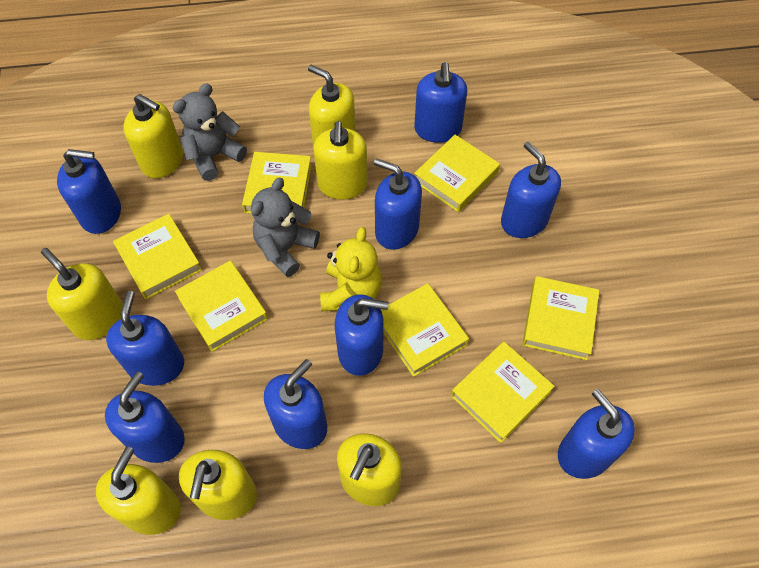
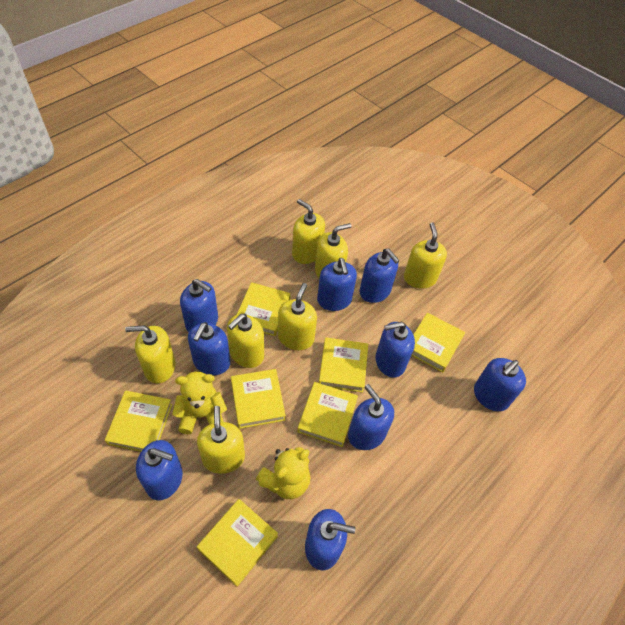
grey teddy bear: [172,84,247,181] [251,178,320,277] = 2 -> none = 0
yellow teddy bear: [320,227,382,311] = 1 -> [172,372,227,434] [256,447,310,499] = 2

